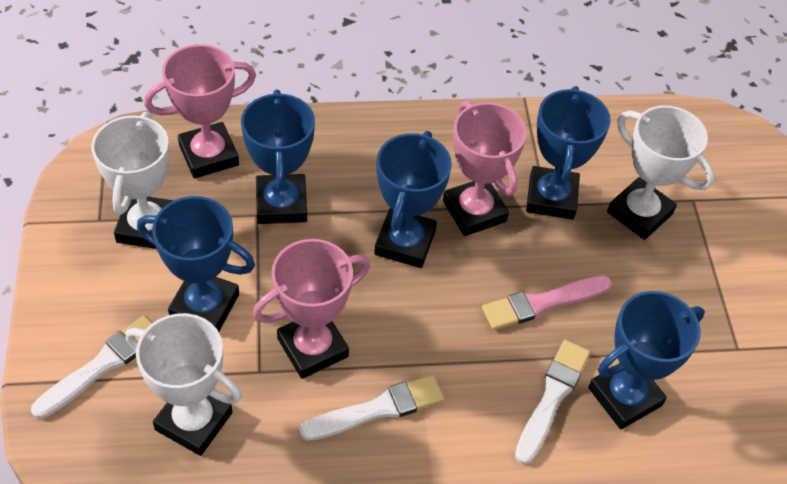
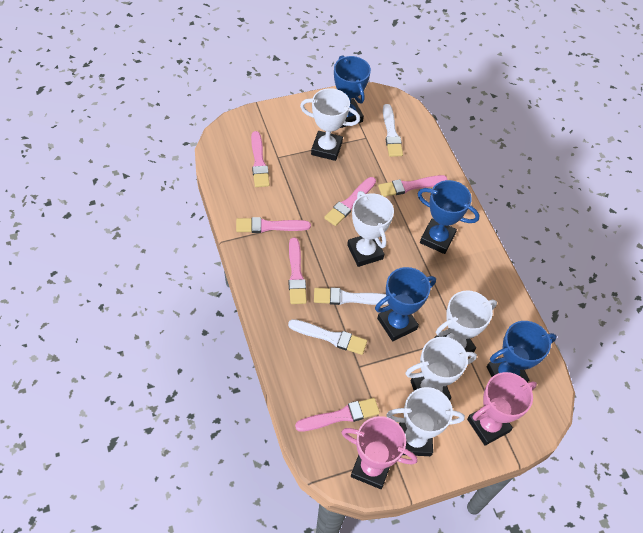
blue trophy: [137,196,255,332] [241,90,315,224] [374,131,452,268] [526,86,611,220] [588,291,705,429] = 5 -> [334,55,371,128] [375,267,436,341] [417,180,480,254] [487,321,557,383] = 4
pink brush: [482,275,612,330] = 1 -> [236,217,311,233] [251,131,270,187] [288,238,307,304] [295,398,380,432] [324,177,376,226] [378,175,447,197] = 6
pink trophy: [144,44,256,179] [253,239,370,379] [443,101,527,236] = 3 -> [341,416,417,489] [467,372,537,446] = 2
white trophy: [91,112,174,249] [126,313,242,456] [607,105,714,240] = 3 -> [300,88,360,161] [347,191,394,267] [386,387,465,456] [405,337,477,400] [435,290,497,352] = 5

